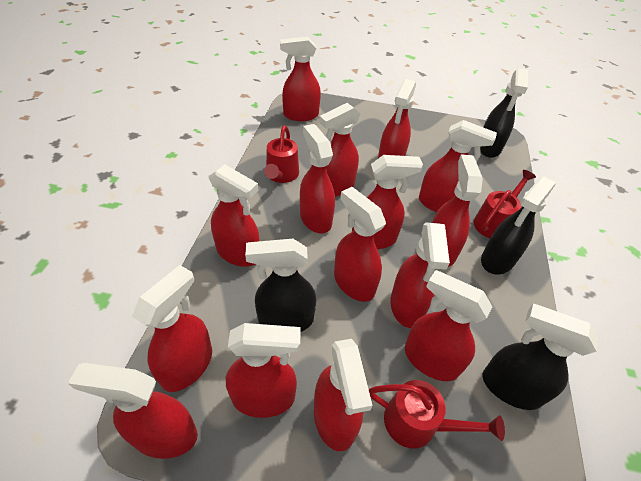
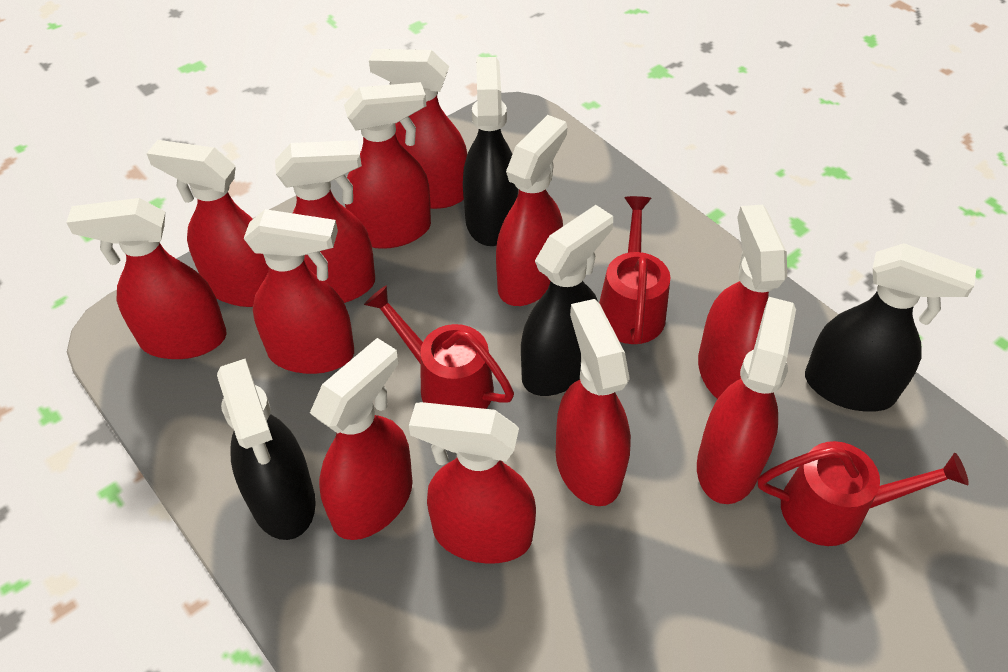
red spray bottle: [68,363,198,459] [132,265,212,392] [208,164,260,267] [226,323,301,418] [280,36,321,121] [300,124,335,234] [314,339,373,451] [319,103,360,197] [334,187,386,302] [352,155,423,249] [378,79,416,158] [390,223,450,328] [405,270,492,381] [419,120,497,212] [432,154,483,267] = 15 -> [66,198,226,359] [146,140,269,307] [243,209,354,374] [275,140,375,303] [310,338,413,540] [344,82,431,249] [369,49,467,209] [409,402,536,564] [496,115,567,306] [556,299,631,506] [697,297,796,504] [698,205,787,399] = 12

